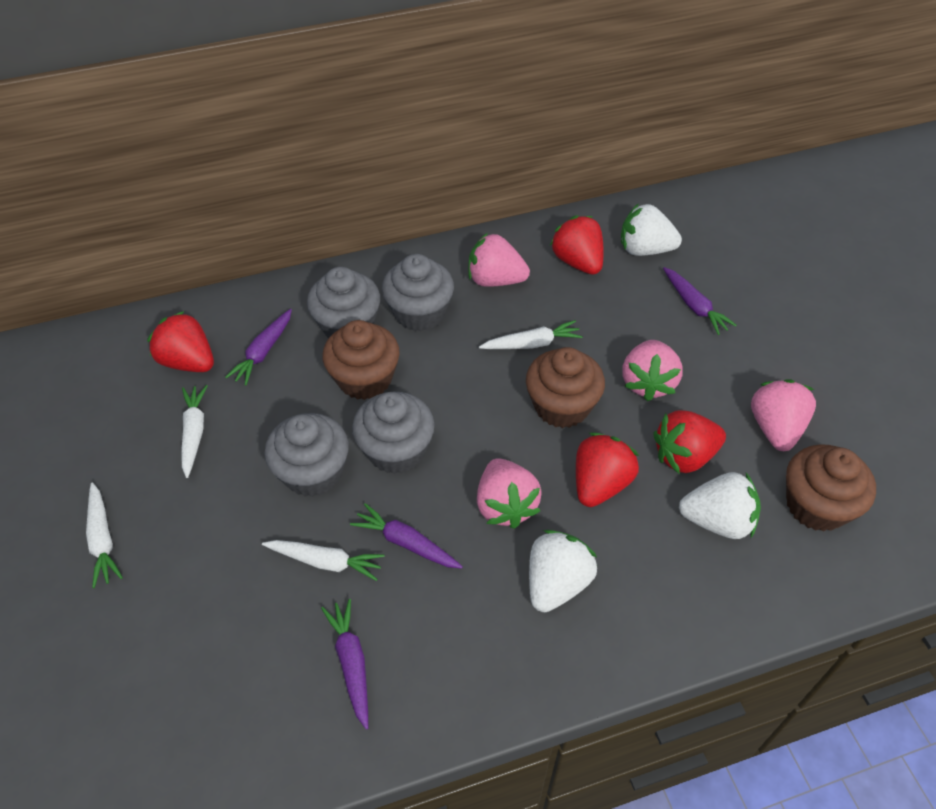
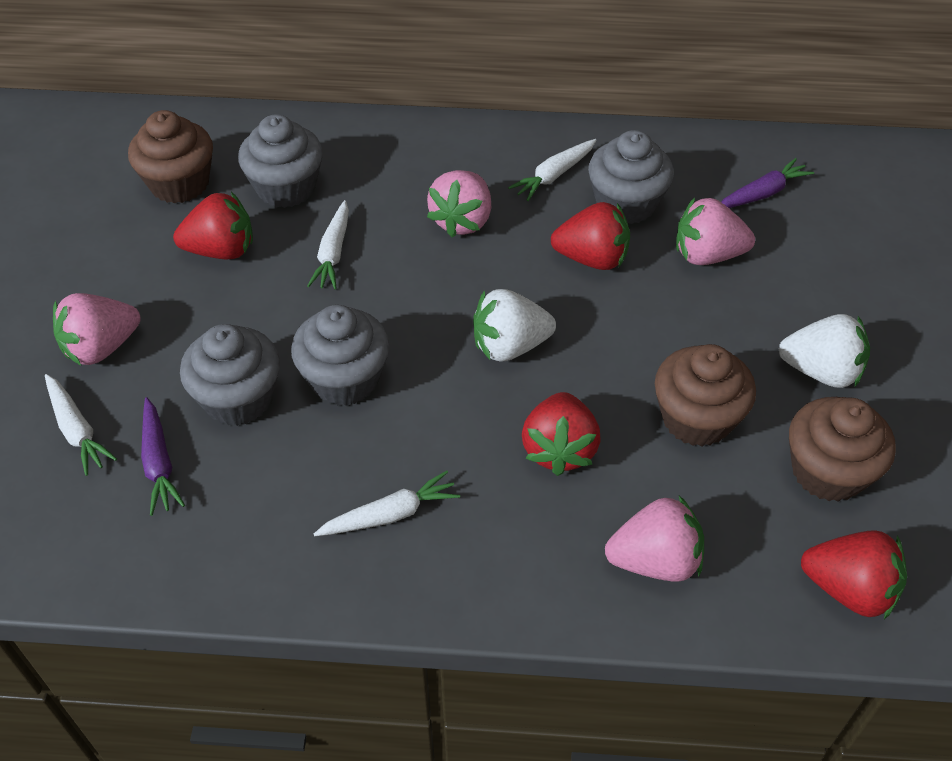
purple carrot: [225,309,292,385] [321,599,368,729] [350,503,463,569] [663,267,737,335] = 4 -> [141,397,185,516] [721,158,814,208] = 2
white strawberry: [529,530,597,612] [621,203,682,256] [679,472,761,539] = 3 -> [473,289,556,361] [779,314,870,388] = 2

